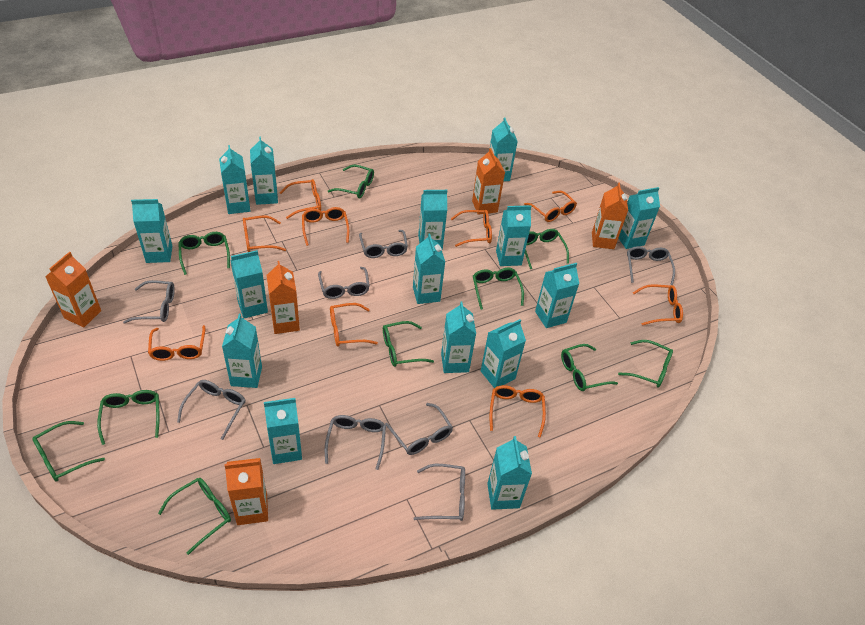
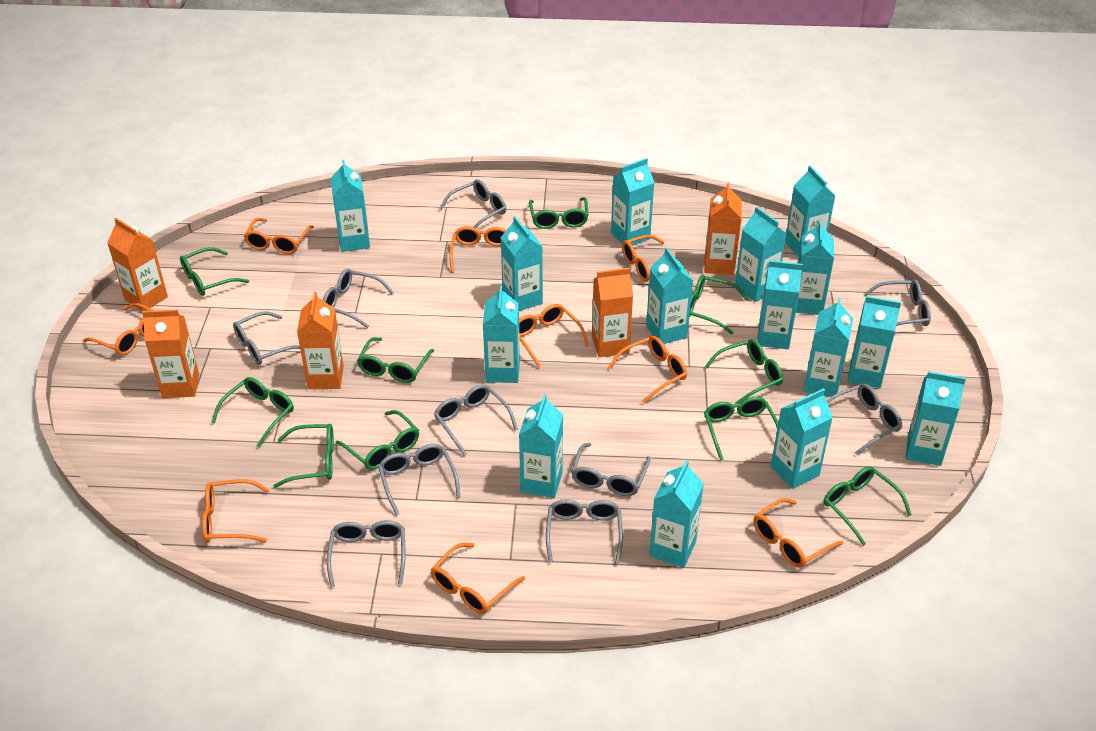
grey glasses: [123,280,175,323] [177,380,245,440] [318,267,370,299] [325,415,386,470] [359,230,408,258] [385,403,453,455] [414,464,465,521] [627,246,675,285] = 8 -> [233,312,300,365] [323,269,394,328] [327,520,405,588] [378,444,461,516] [434,384,518,456] [439,179,506,228] [546,499,623,564] [571,443,650,496] [827,384,902,455] [863,280,931,326] = 10

